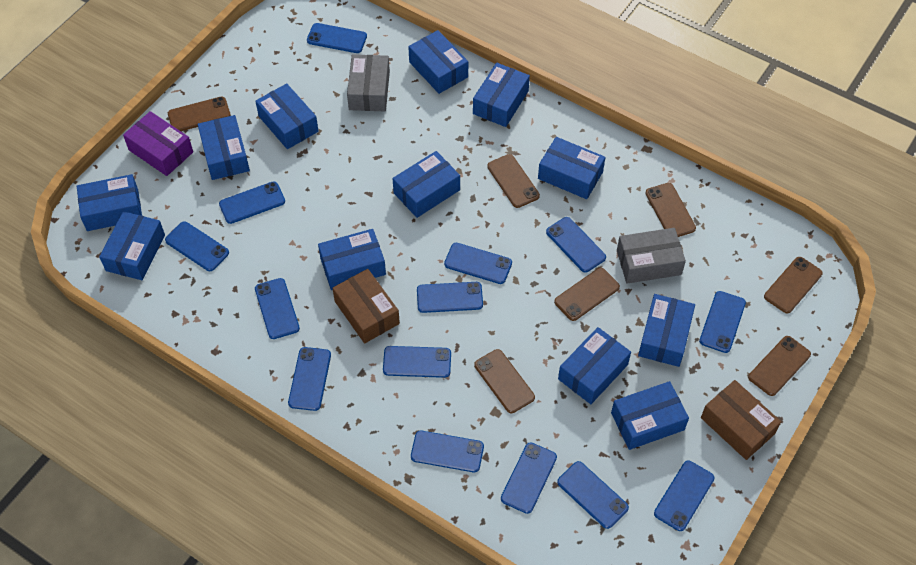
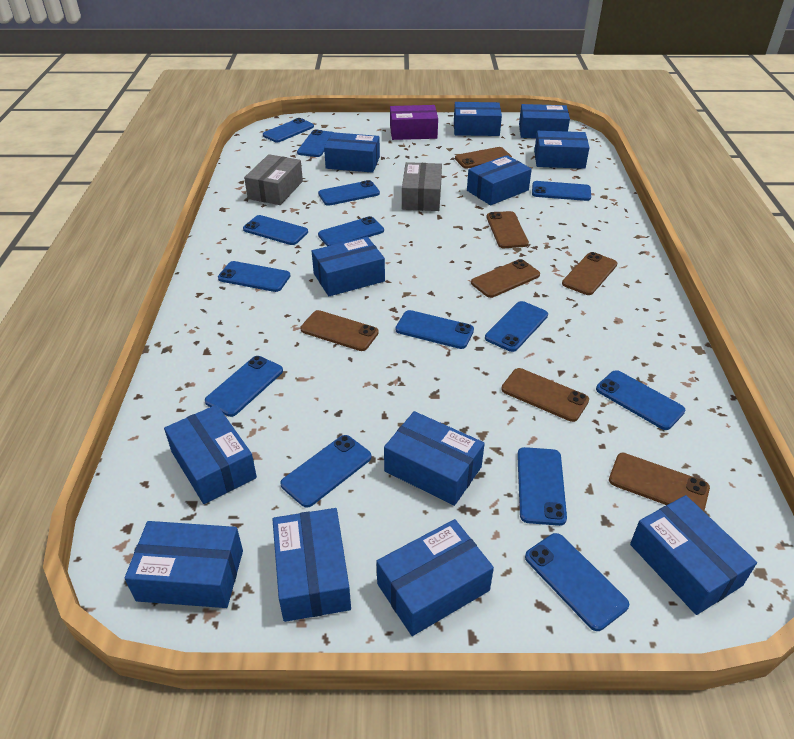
brown box: [333,269,400,344] [701,380,781,460] = 2 -> none = 0

